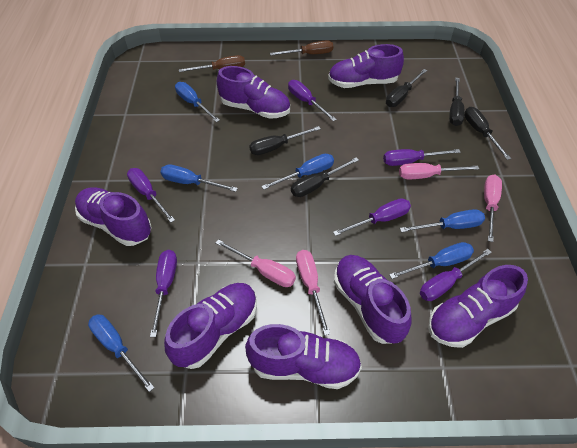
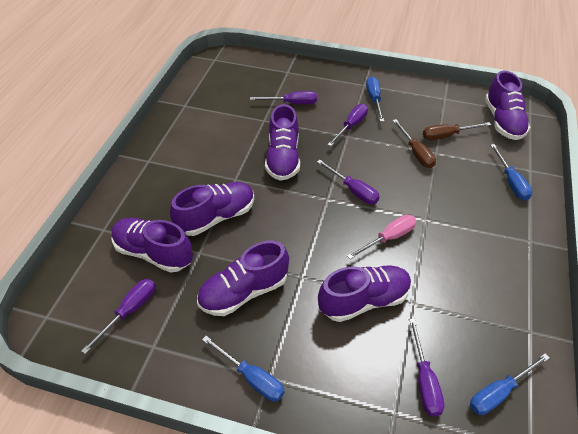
black screwdriver: [249,126,321,155] [291,157,359,197] [386,69,427,107] [449,78,465,126] [465,107,511,160] = 5 -> none = 0
blue screwdriver: [88,315,155,392] [160,165,238,192] [175,82,220,122] [261,154,334,190] [389,242,474,279] [400,209,485,232] = 6 -> [202,336,284,402] [366,76,384,122] [470,354,549,415] [491,144,533,201] = 4
pink screwdriver: [216,239,296,287] [296,250,330,335] [399,163,479,179] [484,175,502,242] = 4 -> [347,215,417,259] = 1
purple screwdriver: [127,168,175,223] [150,250,177,337] [288,80,337,121] [333,198,411,236] [383,149,461,166] [420,249,492,301] = 6 -> [81,279,155,354] [250,91,317,104] [317,160,380,204] [327,104,368,146] [409,319,444,416] = 5
purple shoe: [75,187,152,246] [164,283,257,369] [217,66,290,119] [245,324,362,389] [328,44,404,88] [334,255,412,344] [428,265,528,348] = 7 -> [112,218,193,273] [170,182,254,236] [197,241,289,316] [265,104,300,181] [318,265,411,322] [485,71,530,140] = 6

